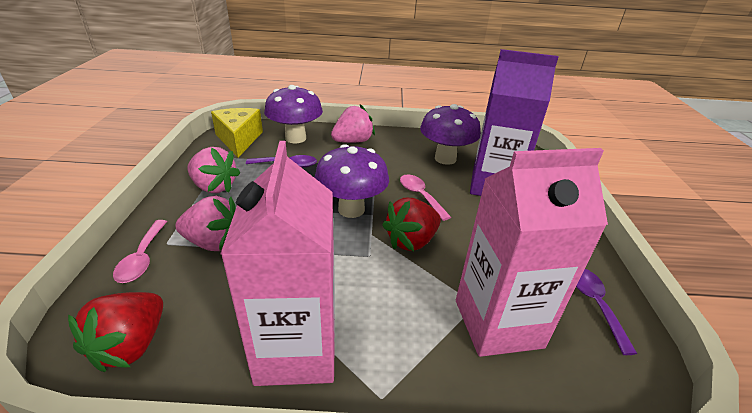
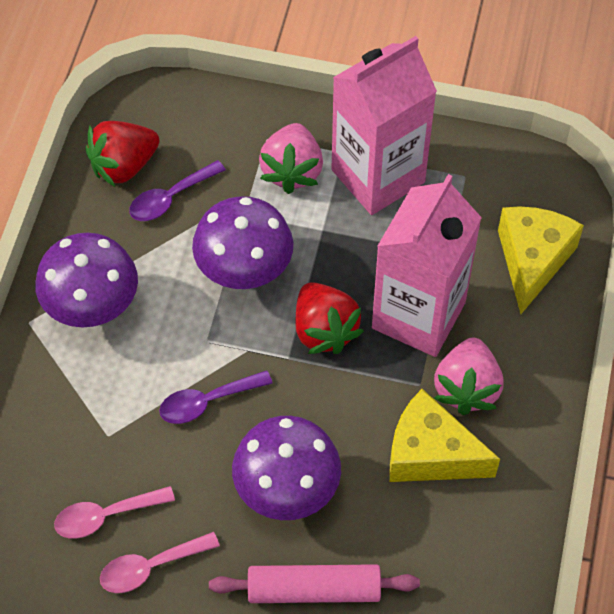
pink rolling pin: none = 0 -> [209,564,420,603] = 1
pink strawberry: [175,196,236,251] [187,147,240,193] [331,104,375,143] = 3 -> [259,123,323,194] [434,338,504,415] = 2
purple carton: [470,49,558,196] = 1 -> none = 0
yellow cheese: [211,108,263,158] = 1 -> [389,389,500,482] [498,206,584,314] = 2

